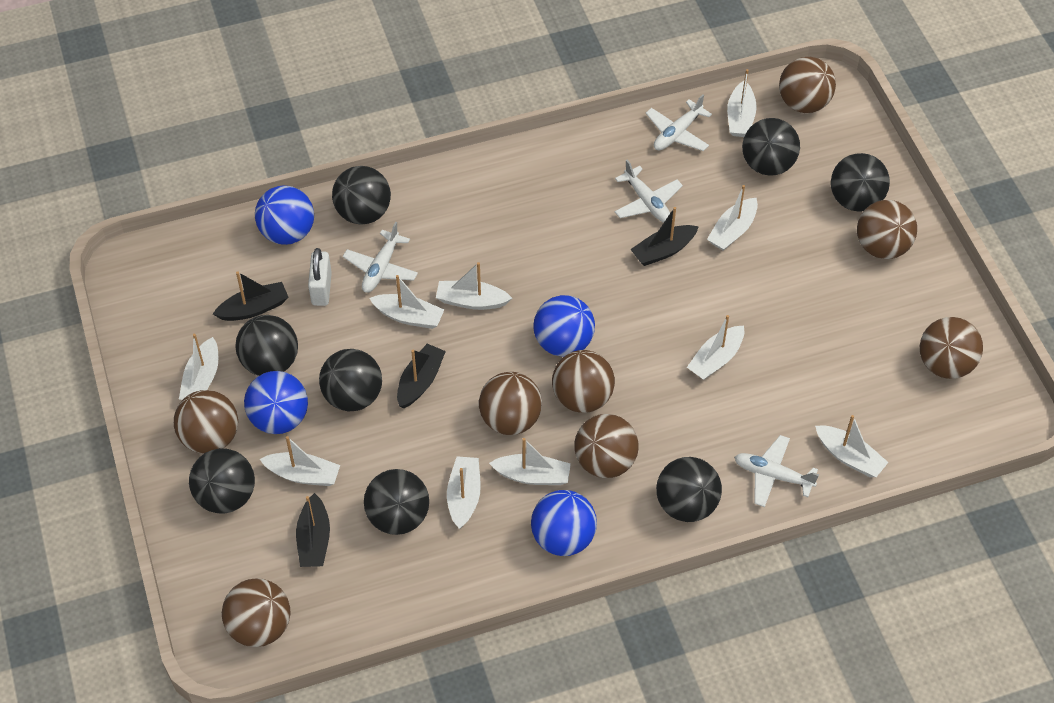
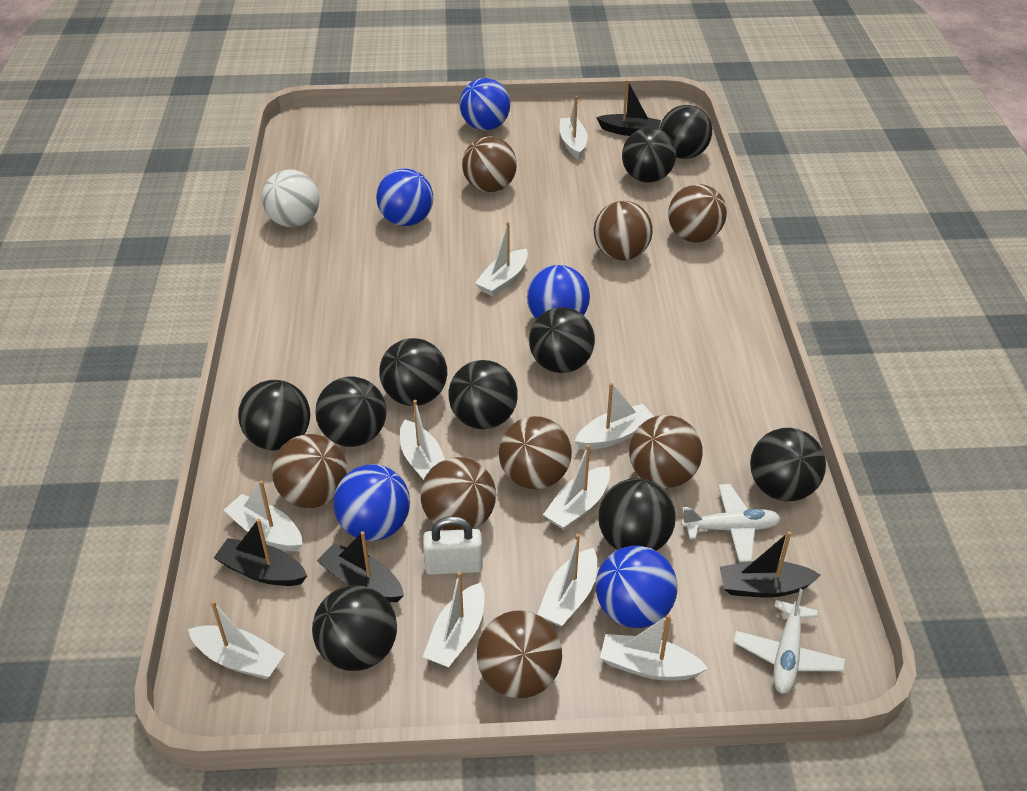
black ball: [189,448,255,514] [235,315,298,376] [319,349,382,412] [332,166,391,225] [364,469,429,535] [656,457,722,522] [742,118,800,176] [831,153,890,212] = 8 -> [238,380,311,450] [312,585,397,671] [315,376,387,447] [379,338,447,406] [449,360,518,429] [529,307,595,373] [598,478,676,551] [622,127,676,183] [660,105,712,159] [750,428,826,501] = 10
blue ball: [244,371,308,434] [255,186,314,245] [531,490,597,556] [533,295,595,357] = 4 -> [333,464,410,541] [376,169,433,226] [460,78,510,131] [527,265,590,319] [596,546,678,628] = 5
white ball: none = 0 -> [262,169,320,227] = 1
white plane: [343,222,418,293] [615,160,683,223] [646,94,712,151] [734,435,819,507] = 4 -> [681,484,781,562] [733,589,845,694] = 2

